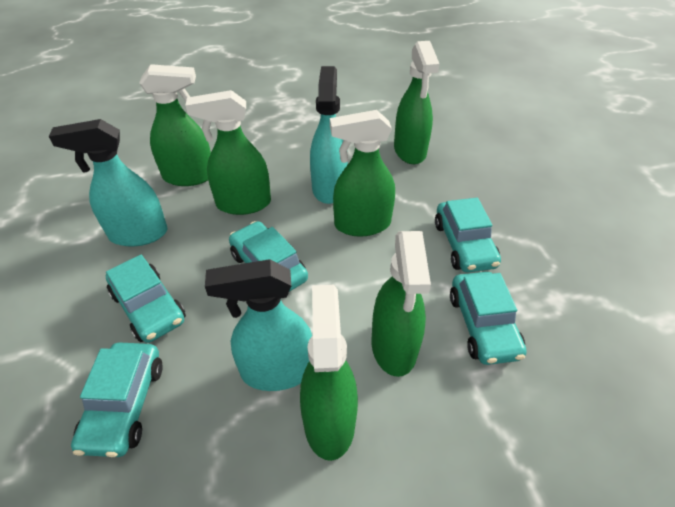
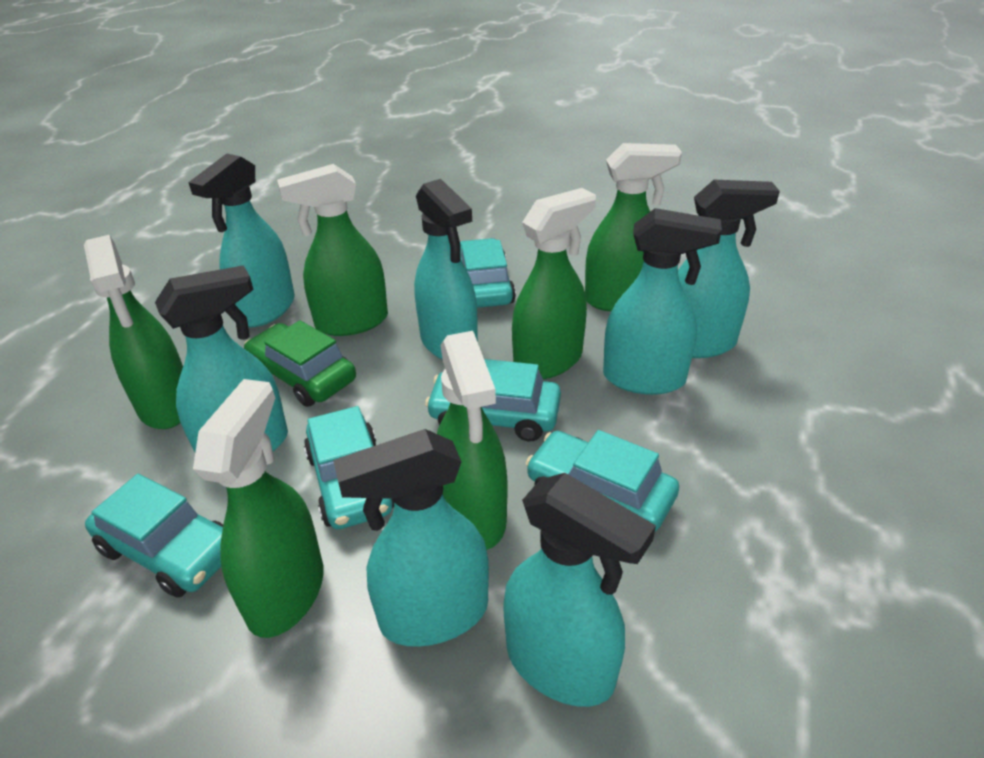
green car: none = 0 -> [244,320,356,407] = 1
turquoise spray bottle: [49,119,168,247] [205,259,312,391] [310,66,348,204] = 3 -> [155,265,288,452] [188,153,295,327] [333,429,489,647] [414,179,478,360] [503,473,656,707] [603,208,722,395] [678,180,780,358] = 7

